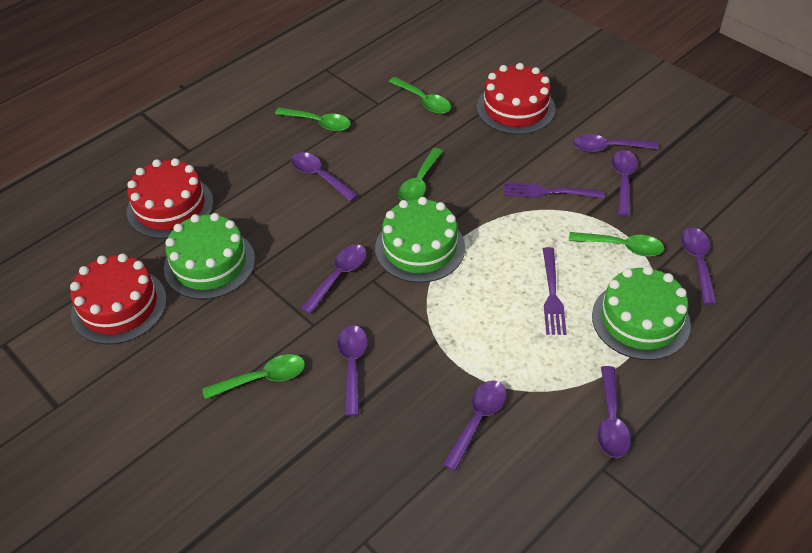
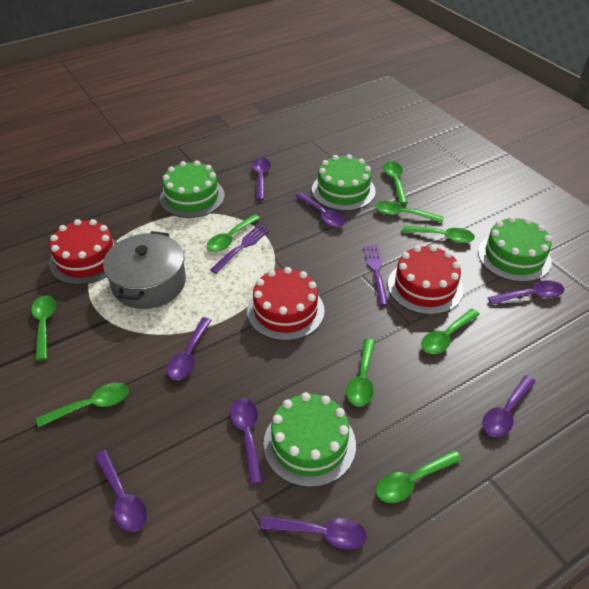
green cake: [164,213,255,299] [375,197,465,283] [592,266,691,360] = 3 -> [160,161,225,218] [263,392,356,487] [312,154,376,211] [478,216,552,282] = 4
green spoon: [202,354,305,399] [275,107,351,131] [389,77,451,114] [398,148,443,201] [569,232,664,257] = 5 -> [31,296,56,361] [36,383,129,427] [207,214,260,252] [346,339,375,407] [375,201,444,223] [376,450,462,503] [383,161,408,204] [402,226,475,243] [421,309,480,354] = 9
grey pot: none = 0 -> [103,231,186,309] = 1

